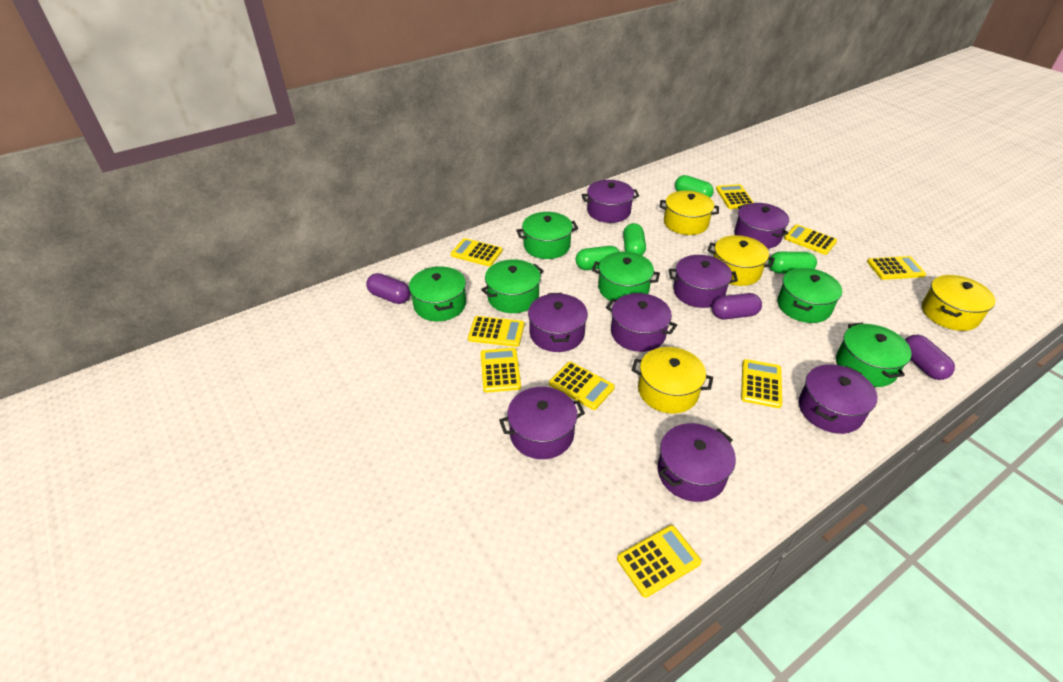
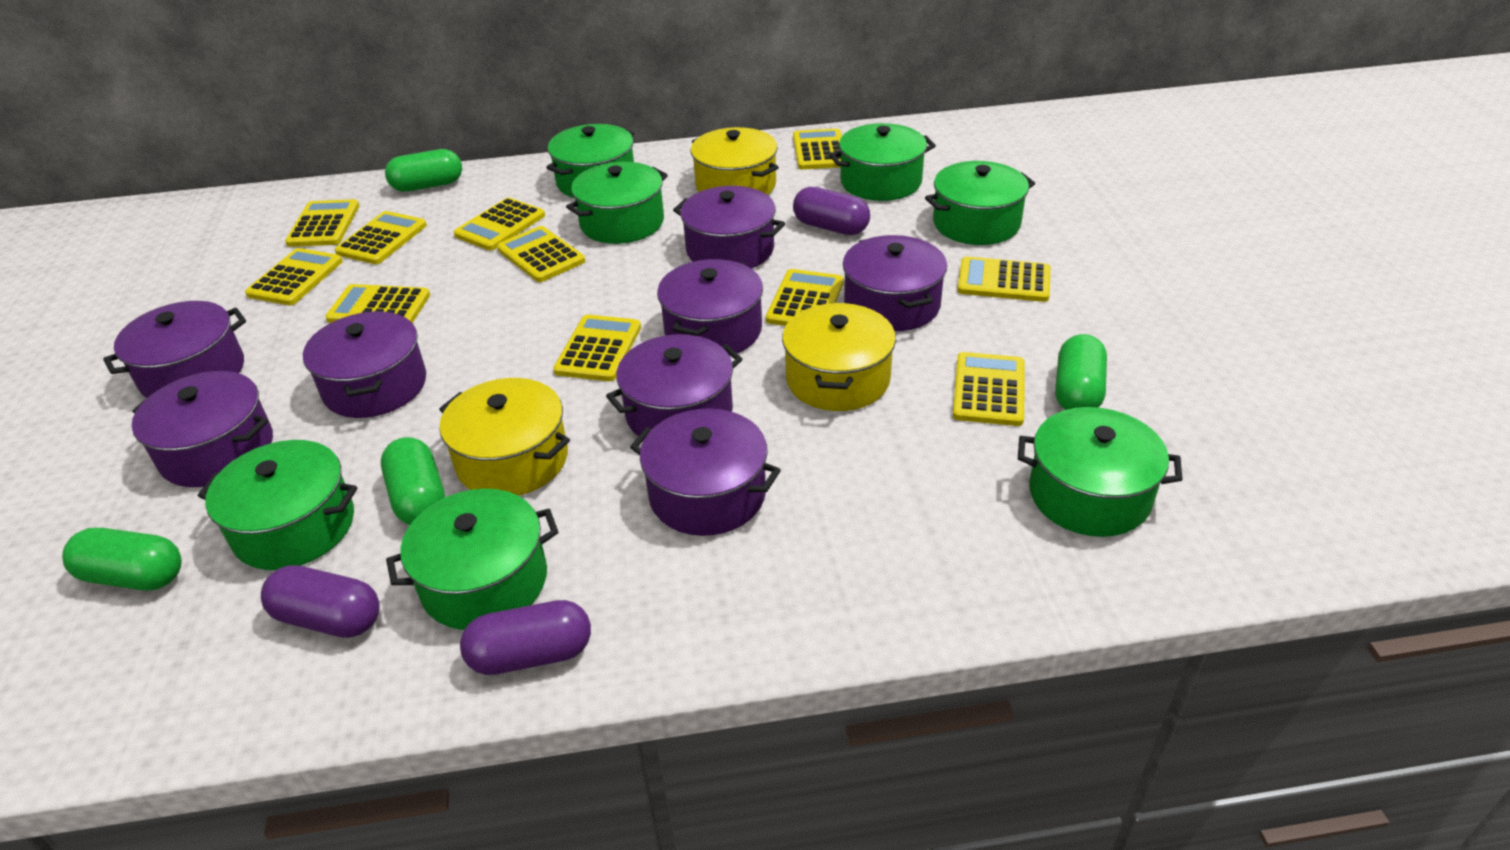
green pot: [409,266,466,321] [481,259,543,313] [516,212,578,259] [592,252,660,303] [778,268,842,323] [836,323,912,387] = 6 -> [198,440,357,570] [386,489,558,630] [546,124,635,198] [566,162,668,244] [829,123,936,201] [925,161,1035,245] [1018,407,1183,537] = 7
yellow calculator: [451,238,503,266] [468,316,524,347] [481,348,521,393] [549,362,615,410] [617,525,702,598] [716,184,754,209] [741,359,782,408] [784,224,837,255] [867,256,926,280] = 9 -> [245,248,343,305] [285,199,359,247] [325,284,430,323] [335,211,427,264] [454,198,545,250] [497,226,585,282] [553,315,641,381] [766,269,844,326] [793,129,842,170] [953,352,1025,426] [957,257,1050,302] = 11
yellow pot: [632,347,713,414] [660,190,719,235] [707,235,775,286] [922,275,996,331] = 4 -> [439,378,570,496] [691,127,779,195] [782,303,896,411] = 3

